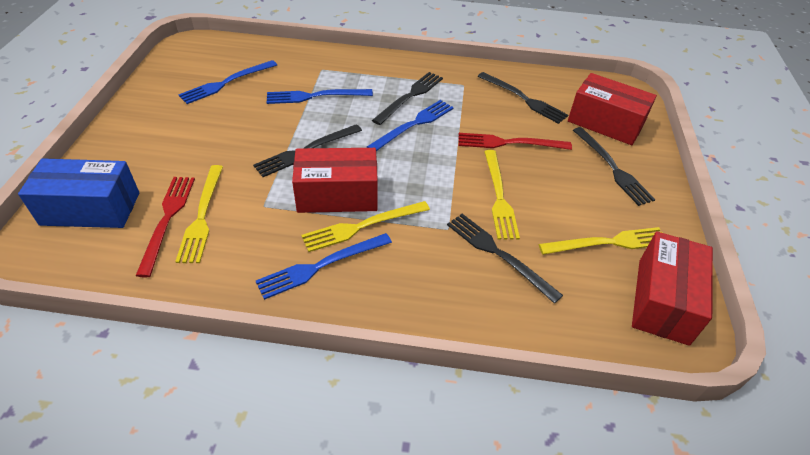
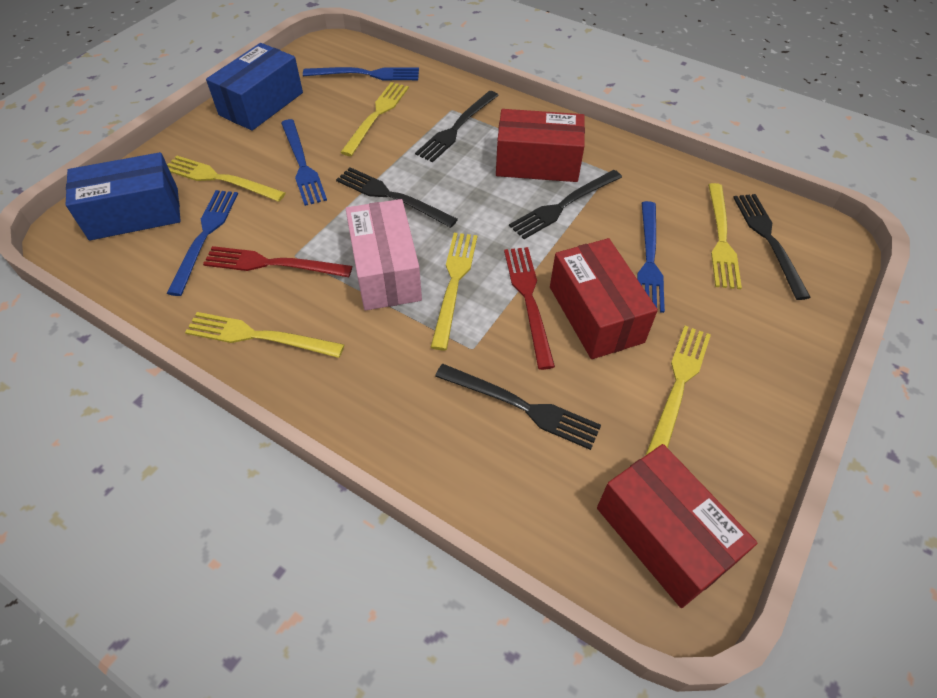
blue box: [18,158,139,228] = 1 -> [66,152,181,241] [206,43,303,131] = 2
pink box: none = 0 -> [346,199,422,311] = 1
yellow fork: [175,165,223,263] [301,201,430,252] [484,150,520,240] [539,227,662,255] = 4 -> [167,156,286,202] [185,312,344,358] [340,82,409,156] [431,233,477,350] [645,326,711,456] [708,183,742,289] = 6

